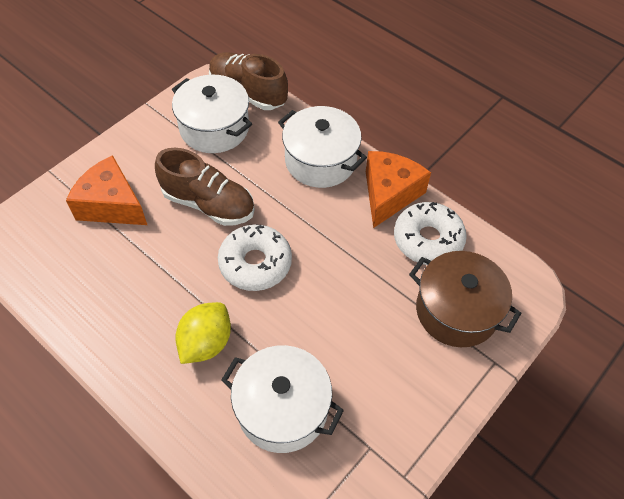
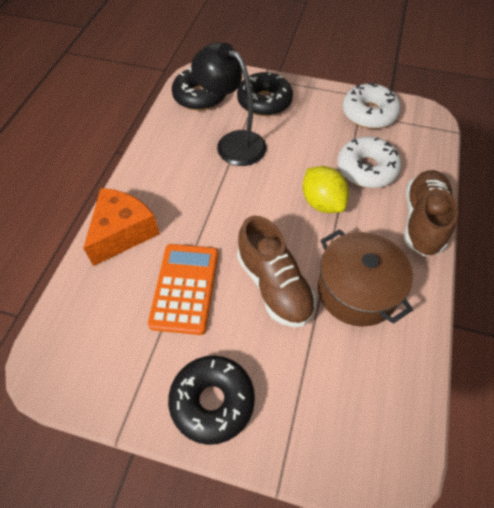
black donut: none = 0 -> [168,356,255,445] [172,67,226,111] [237,72,293,116] = 3
black lamp: none = 0 -> [191,43,266,166] = 1
orange calculator: none = 0 -> [148,244,218,335] = 1
orange cheese: [66,155,147,225] [366,151,431,228] = 2 -> [83,188,160,266] = 1
white pot: [172,75,252,153] [221,345,344,453] [278,106,367,188] = 3 -> none = 0

